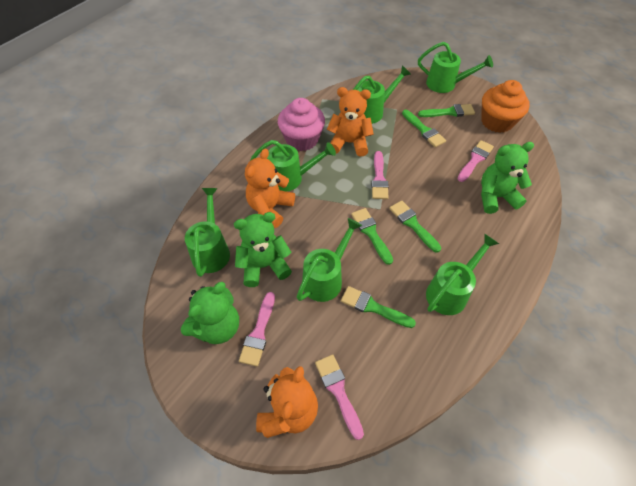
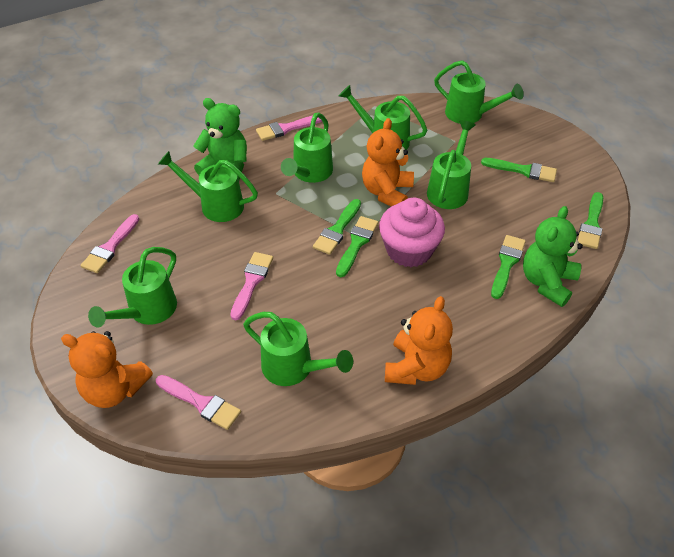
green teddy bear: [181,282,239,344] [234,212,292,287] [481,142,534,214] = 3 -> [194,98,247,180] [523,206,583,307] = 2
green watering can: [185,188,230,277] [249,140,336,191] [297,218,362,302] [353,66,411,124] [418,42,493,93] [426,234,499,315] = 6 -> [88,247,177,327] [158,151,258,222] [243,312,353,386] [281,113,333,183] [339,85,427,150] [427,120,476,209] [434,60,524,124] = 7
orange cupcake: [481,80,530,133] = 1 -> none = 0

